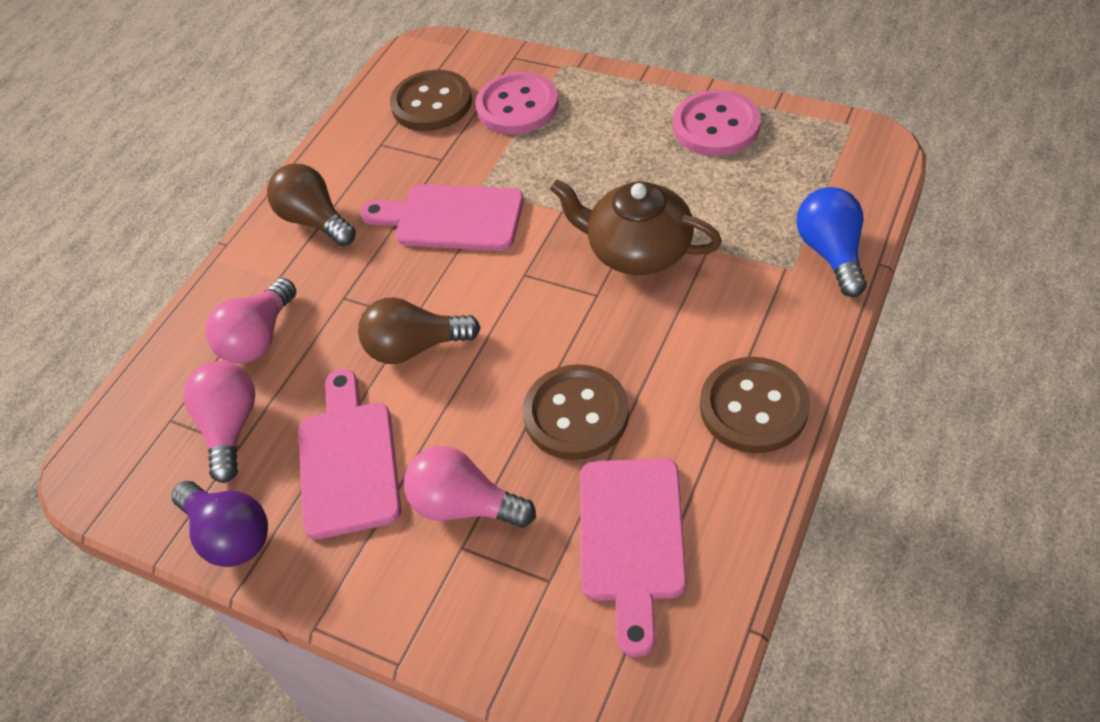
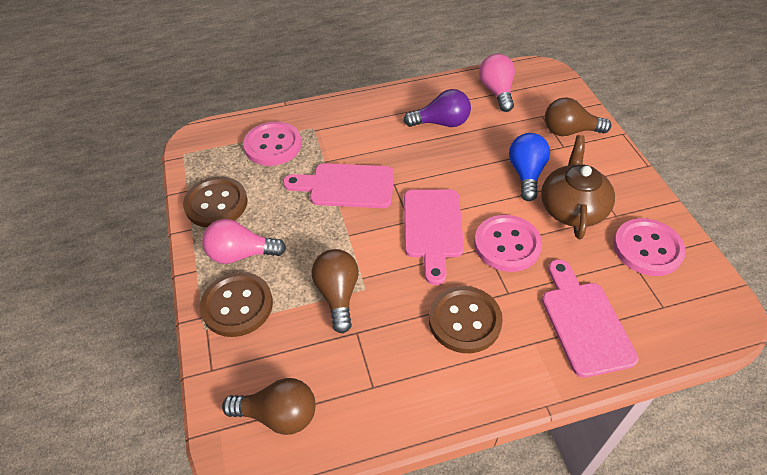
brown light bulb: [267,164,356,246] [358,297,481,364] = 2 -> [222,378,316,435] [312,249,359,333] [545,97,611,136] = 3
pink button: [475,72,559,134] [673,90,761,156] = 2 -> [243,121,302,166] [474,215,542,272] [613,218,686,276] = 3
pink light bulb: [184,361,255,483] [205,278,296,363] [404,446,536,528] = 3 -> [202,219,286,264] [479,54,515,112] = 2

